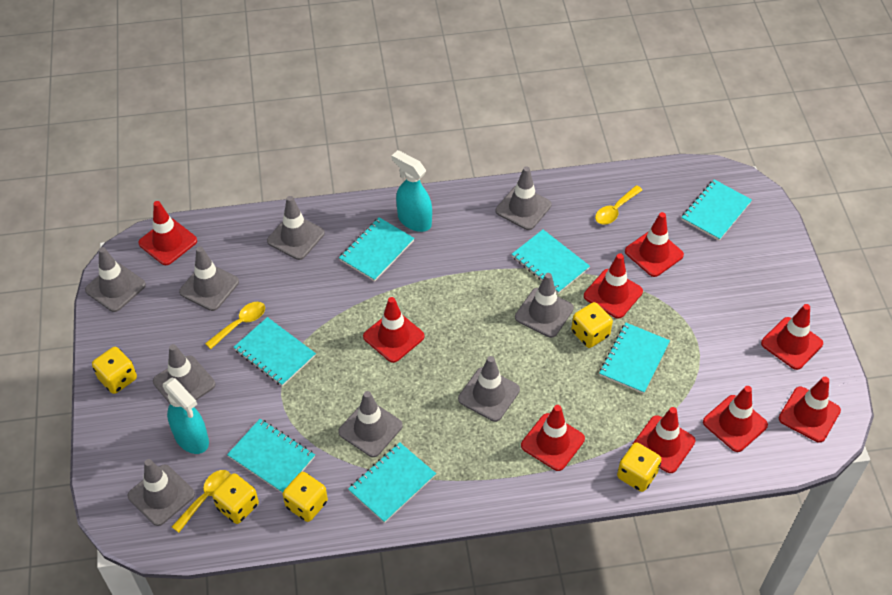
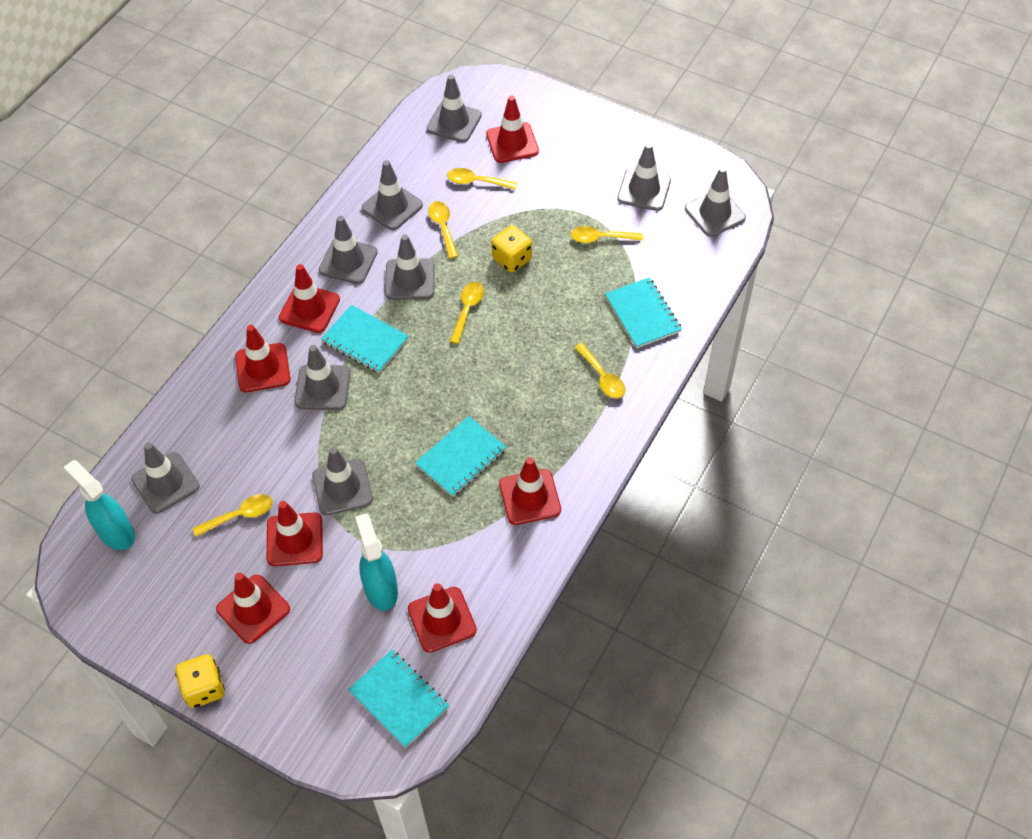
red traffic cone: [138,201,197,265] [363,297,425,363] [521,405,585,471] [584,253,643,319] [625,212,684,277] [632,407,695,473] [703,386,768,452] [761,304,823,370] [779,377,841,443] = 9 -> [216,573,290,644] [235,325,290,392] [267,501,323,566] [279,264,340,333] [408,583,477,653] [486,96,539,163] [499,457,561,525] = 7
turquoise notebook: [227,419,315,493] [234,317,316,386] [339,217,414,281] [348,442,436,523] [512,230,590,294] [599,323,670,394] [681,179,752,241] = 7 -> [321,305,409,373] [348,650,449,748] [415,416,507,497] [605,277,682,348] = 4
yellow dice: [92,347,137,394] [212,473,259,524] [283,472,328,522] [571,302,613,348] [617,442,662,492] = 5 -> [175,654,225,708] [491,225,532,273] = 2
yellow spoon: [172,470,231,533] [205,302,265,349] [595,185,642,225] = 3 -> [193,494,273,537] [428,201,458,259] [447,168,517,190] [449,282,484,344] [570,226,643,243] [574,343,625,398] = 6

